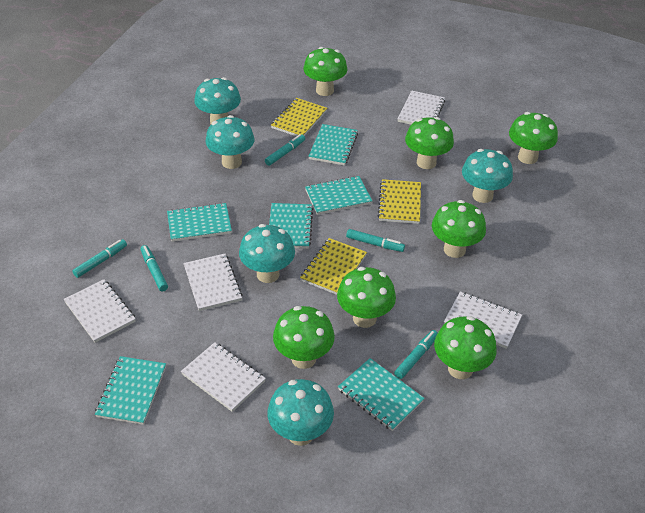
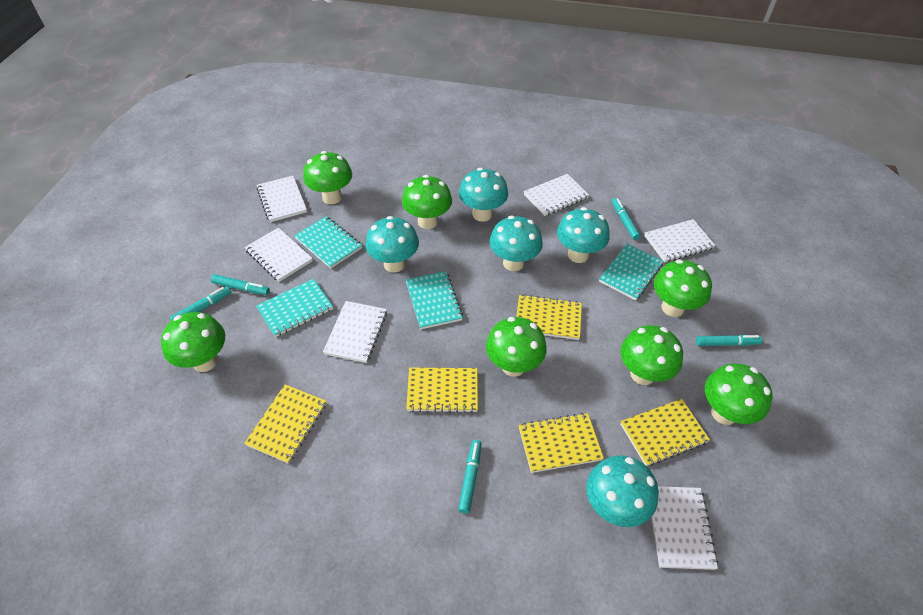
turquoise notebook: [95,356,166,425] [167,203,232,242] [269,203,313,249] [305,176,372,215] [308,124,358,166] [338,358,425,431] = 6 -> [256,279,333,337] [294,216,362,268] [406,271,463,329] [599,244,663,300] = 4
white notebook: [64,279,136,343] [181,342,266,412] [183,254,243,311] [398,90,445,125] [444,291,522,349] = 5 -> [245,228,313,282] [256,176,307,222] [323,301,387,363] [524,174,589,216] [644,219,716,262] [652,486,718,570] = 6
yellow notebook: [271,98,327,136] [300,238,367,295] [377,179,421,224] = 3 -> [244,385,327,464] [406,367,478,413] [516,294,582,340] [519,413,604,473] [620,399,710,466] = 5

